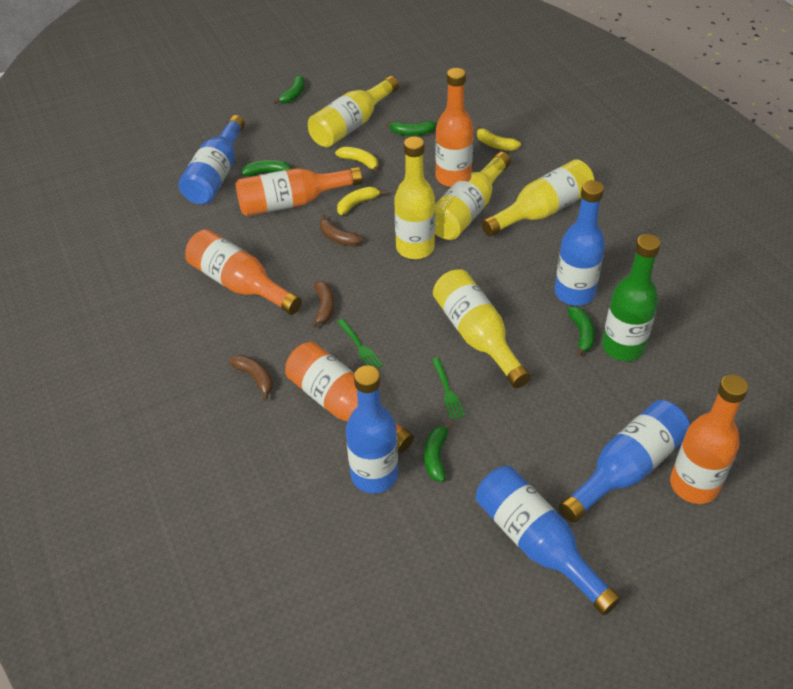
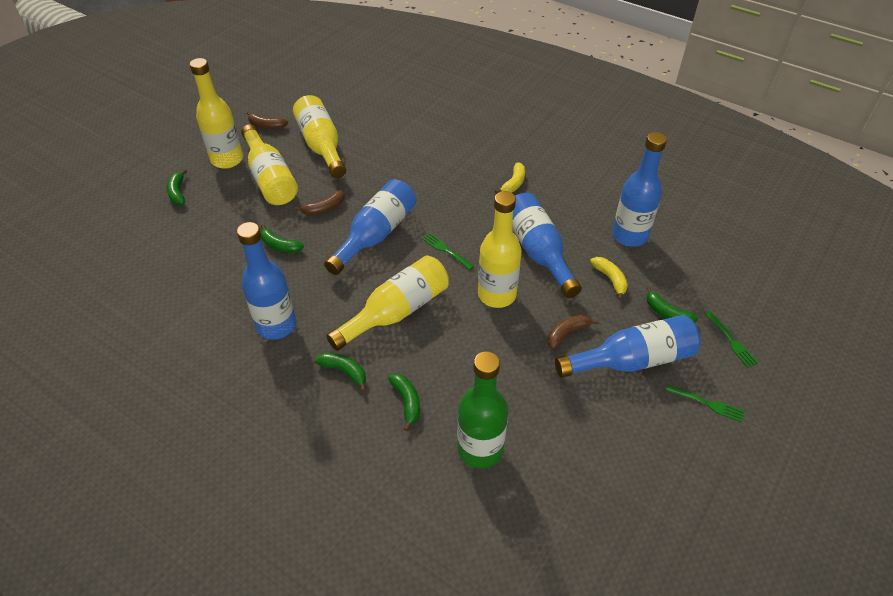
green fork: [337,319,383,368] [432,358,465,420] = 2 -> [422,233,474,270] [666,385,745,423] [705,311,758,368] = 3
orange bottle: [185,229,302,315] [236,167,362,216] [285,342,414,453] [435,68,474,187] [670,375,748,504] = 5 -> none = 0
yellow banana: [335,147,379,173] [337,187,386,215] [476,125,521,151] = 3 -> [495,163,525,194] [590,257,628,300] = 2

